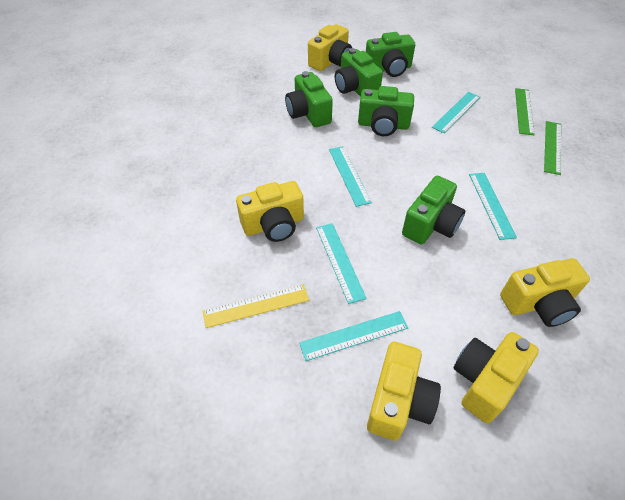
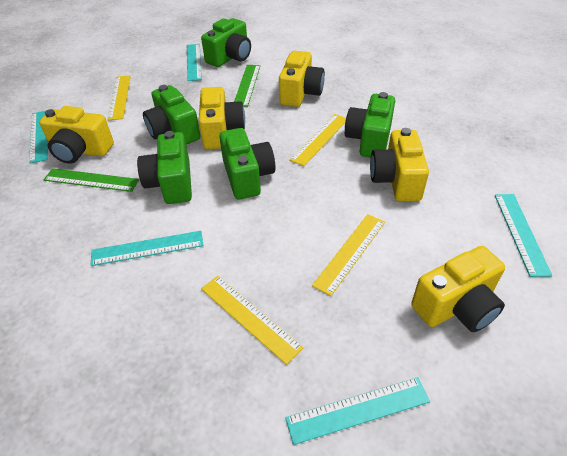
yellow ruler: [202,285,309,328] = 1 -> [107,75,131,120] [201,276,303,365] [289,114,346,166] [312,214,385,296] = 4

